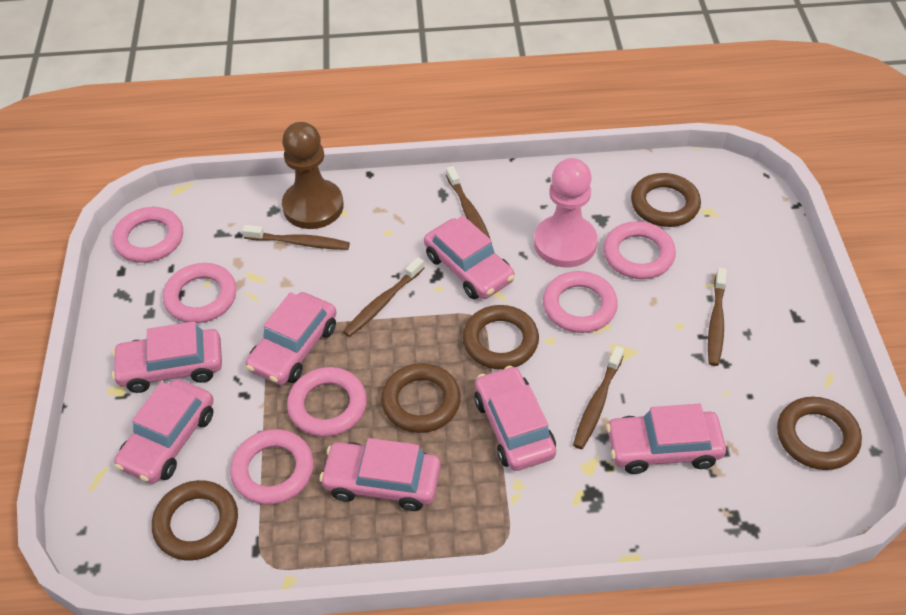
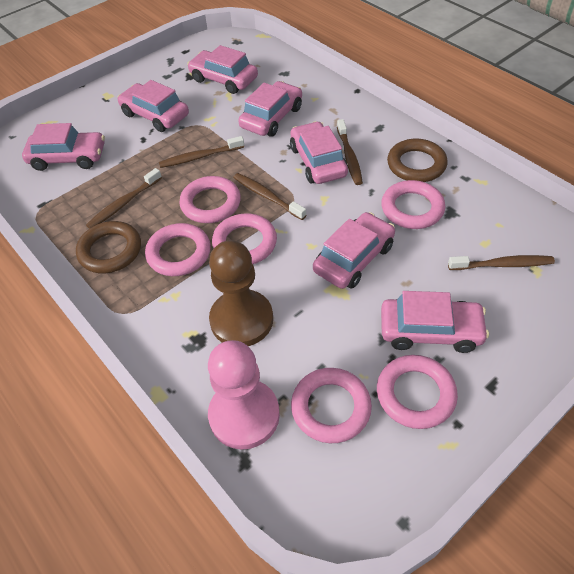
brown ring: [152,480,238,561] [381,363,461,433] [463,305,539,370] [631,173,701,227] [777,397,862,470] = 5 -> [76,221,141,273] [387,138,448,182] = 2

